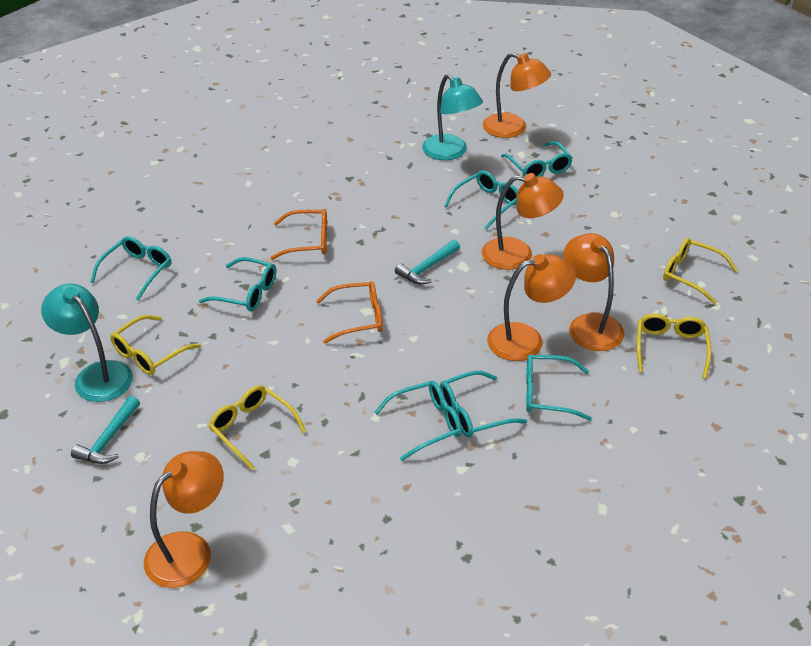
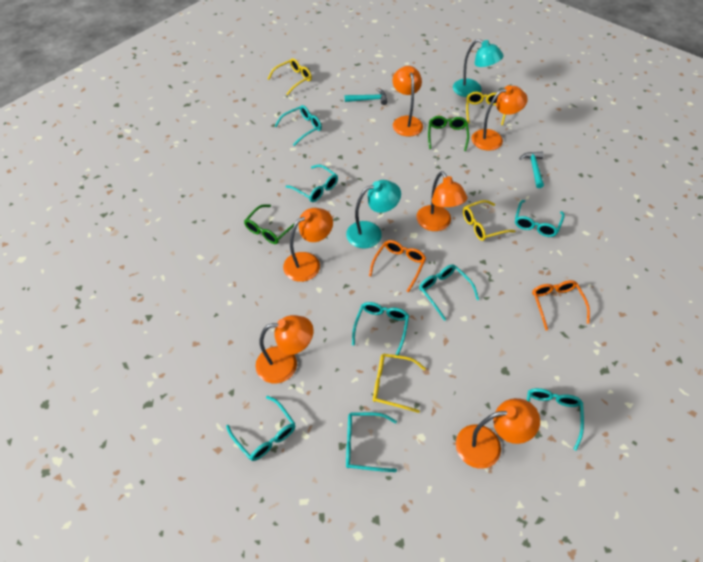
green glasses: none = 0 -> [244,204,295,244] [428,116,469,151] = 2
orange lamp: [144,451,224,588] [482,173,564,270] [483,52,551,138] [487,254,576,361] [563,233,624,351] = 5 -> [255,315,314,384] [283,208,333,282] [392,66,423,137] [416,171,467,231] [456,398,540,469] [472,85,528,151] = 6
turquoise glasses: [90,236,171,301] [199,257,276,311] [374,381,462,461] [440,371,527,438] [444,170,518,230] [501,141,573,177] [526,355,592,421] = 7 -> [226,396,295,461] [275,105,322,146] [286,164,338,202] [346,412,397,472] [352,302,409,355] [419,264,479,321] [515,200,565,237] [527,388,584,451] = 8

